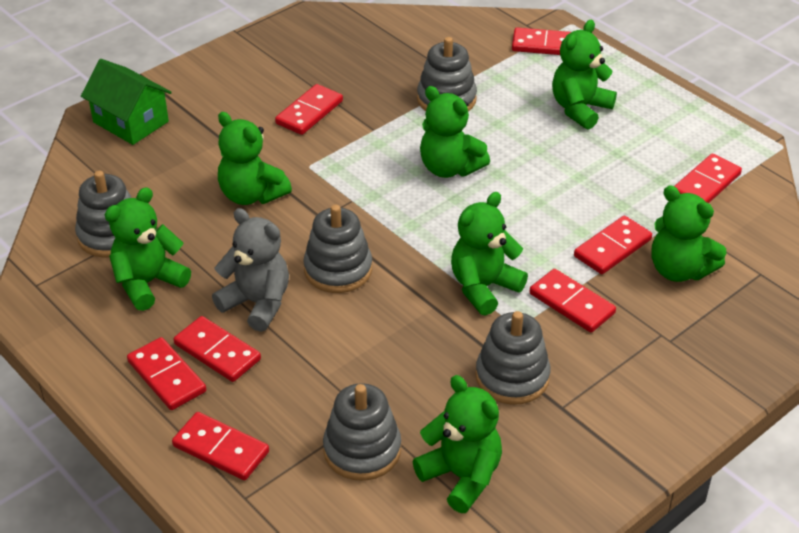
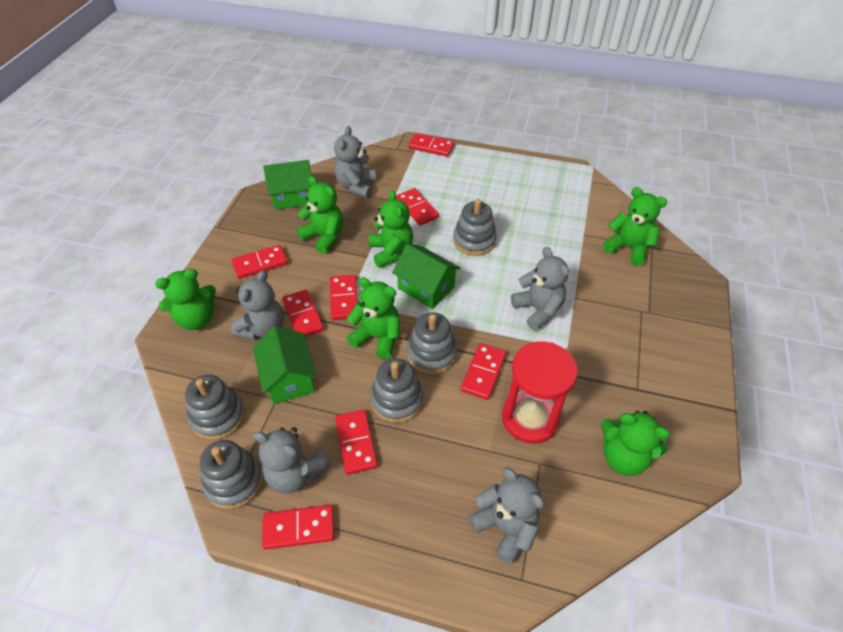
green house: [81,59,172,145] = 1 -> [253,326,317,404] [263,160,311,210] [392,244,461,309] = 3
green teddy bear: [105,187,191,311] [218,112,292,205] [413,375,502,513] [420,86,490,178] [451,192,528,316] [552,20,617,130] [651,186,727,282] = 7 -> [155,269,216,330] [297,176,343,254] [347,277,400,359] [369,190,413,268] [601,410,670,476] [603,187,667,266] = 6
grey teddy bear: [212,208,289,332] = 1 -> [231,270,284,340] [253,427,330,493] [334,126,376,198] [468,467,544,564] [511,247,569,331] = 5
red hourglass: none = 0 -> [502,341,578,444] = 1

